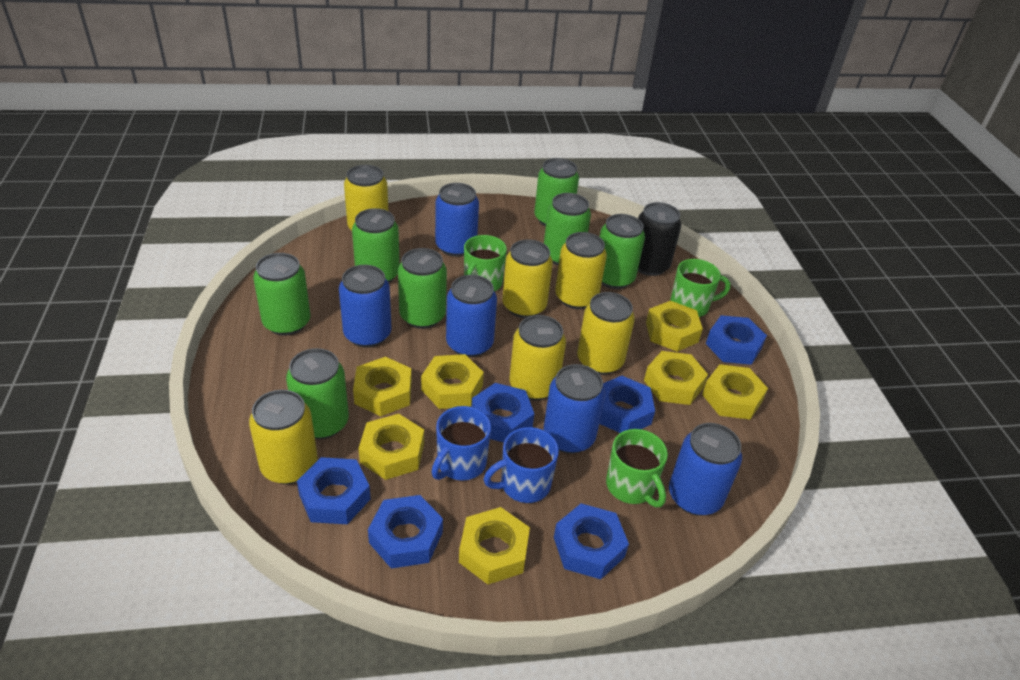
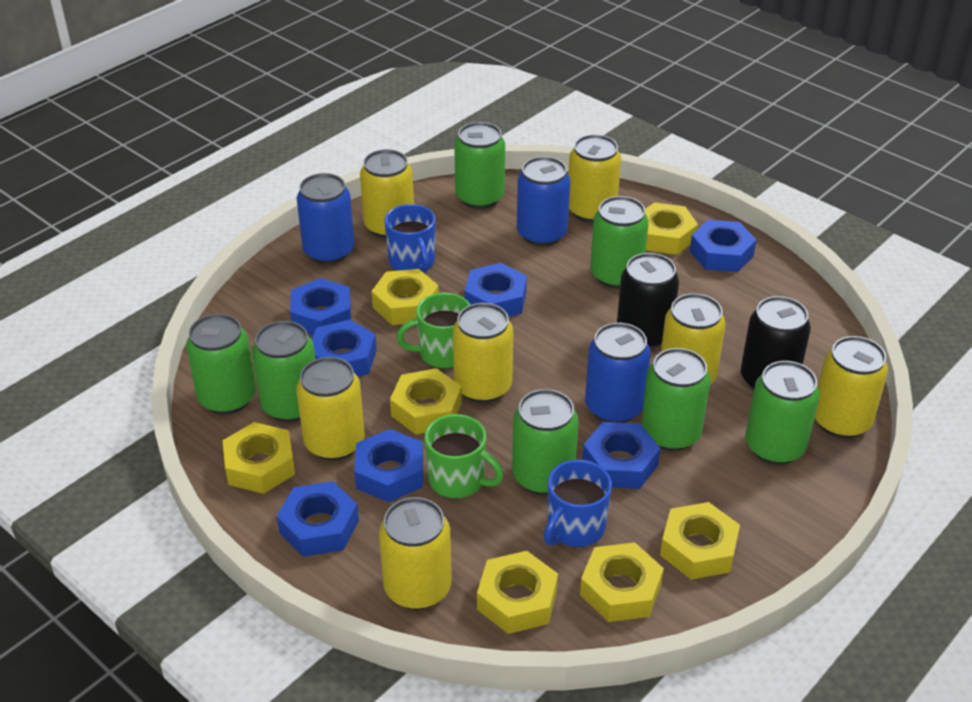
black can: [638,202,681,276] = 1 -> [617,253,679,349] [741,296,811,390] = 2
blue can: [339,265,392,348] [435,183,479,257] [446,275,497,357] [544,364,605,454] [669,423,742,516] = 5 -> [297,173,355,264] [517,156,570,246] [585,323,651,423] = 3
blue nut: [297,457,371,524] [368,495,443,569] [472,383,534,442] [554,503,629,579] [599,376,655,433] [706,315,767,365] = 6 -> [277,481,359,557] [290,278,351,335] [312,320,377,377] [354,429,423,502] [465,263,527,317] [582,422,661,489] [690,220,756,272] = 7
green mug: [464,235,507,291] [606,429,668,507] [670,259,731,317] = 3 -> [397,293,470,369] [425,414,504,499] = 2
yellow can: [249,390,318,484] [344,165,388,230] [503,239,553,318] [510,315,566,401] [555,232,607,309] [577,292,635,375] = 6 -> [296,357,365,461] [360,149,414,238] [379,497,452,610] [453,303,513,403] [569,134,621,223] [661,293,726,384] [815,336,888,438] = 7

